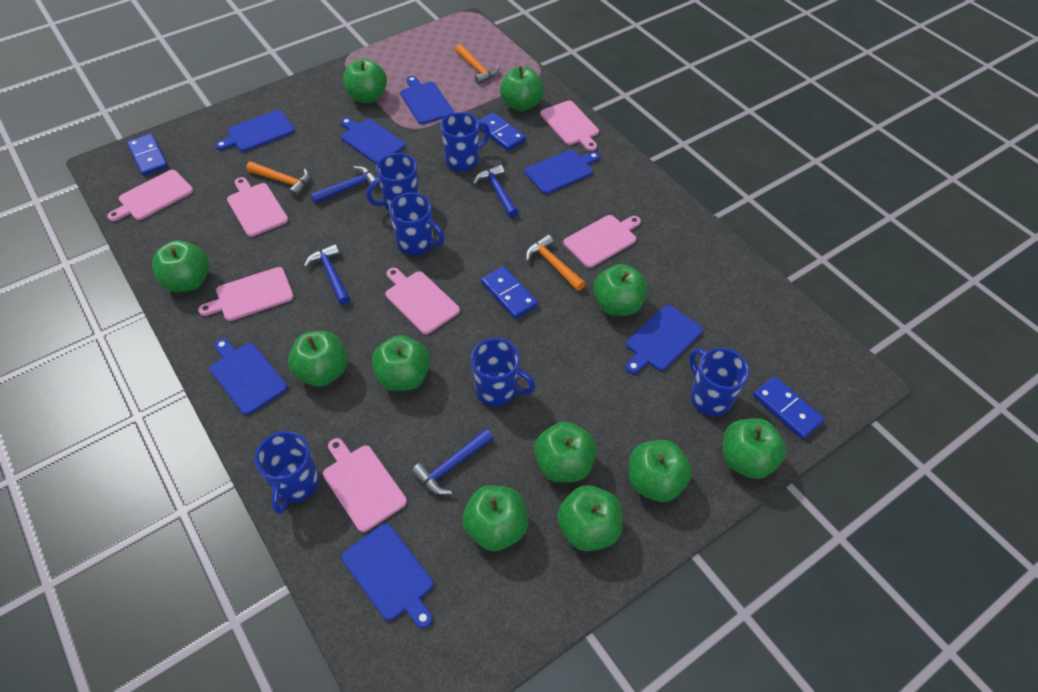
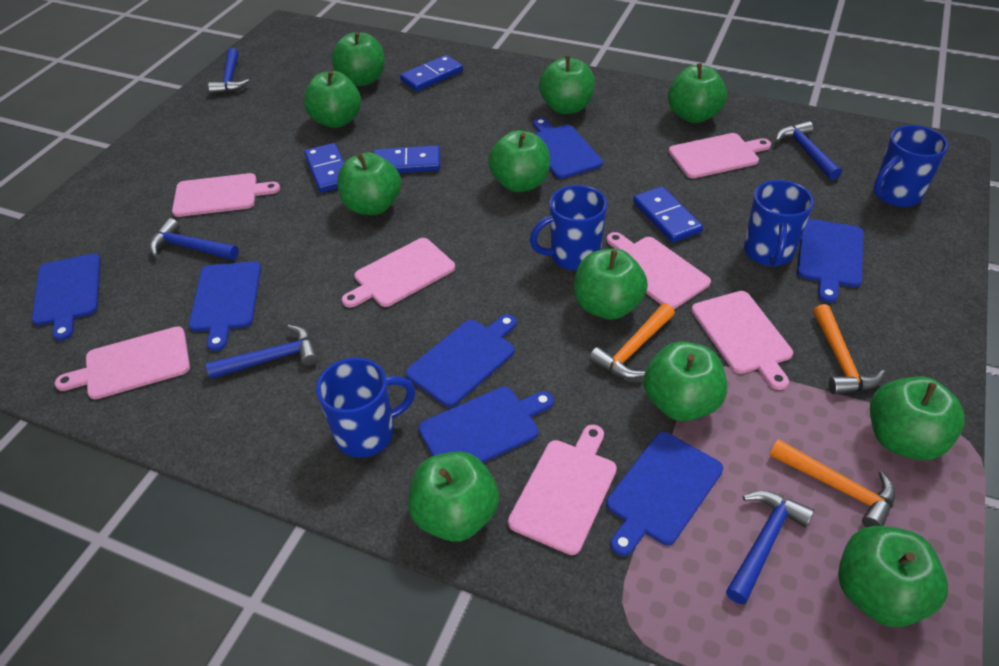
blue hammer: [304,244,350,305] [311,166,380,204] [411,429,494,495] [474,165,518,218] = 4 -> [149,218,239,260] [206,325,318,379] [208,48,249,95] [726,490,815,605] [776,121,842,180] = 5
blue mug: [255,431,319,514] [366,153,419,211] [389,192,445,255] [440,112,490,172] [471,338,536,406] [689,348,749,416] = 6 -> [316,357,415,458] [530,185,607,270] [744,180,814,267] [873,125,949,207] = 4

